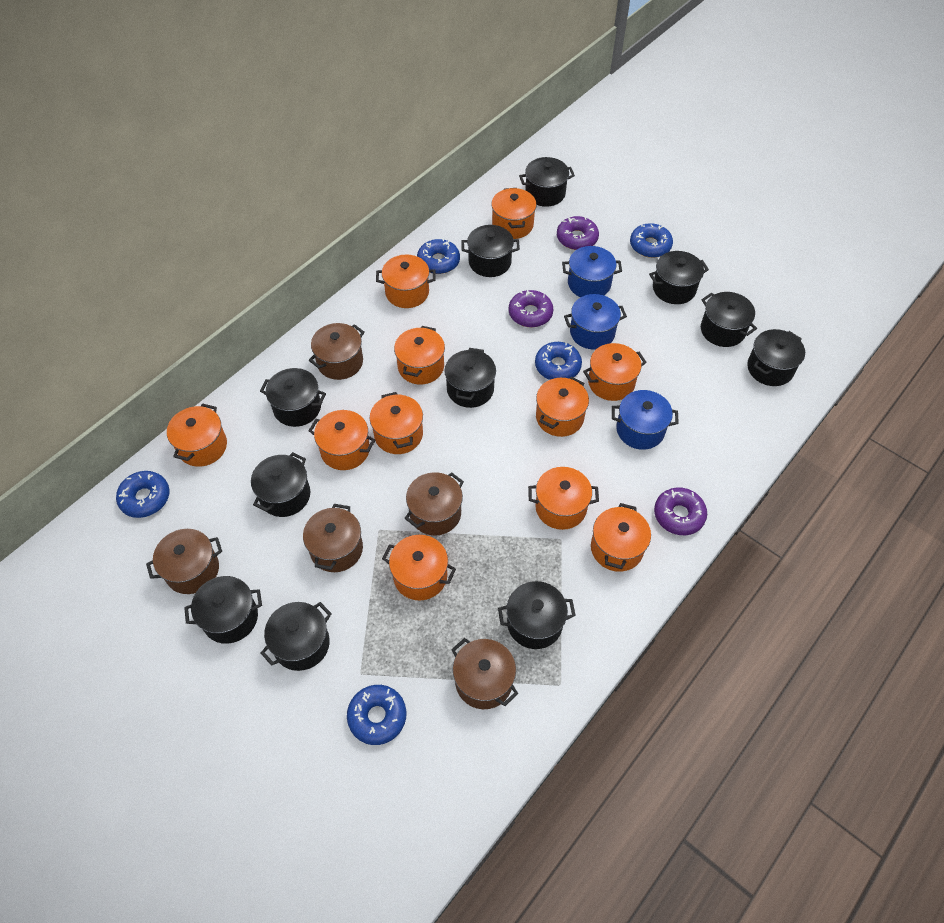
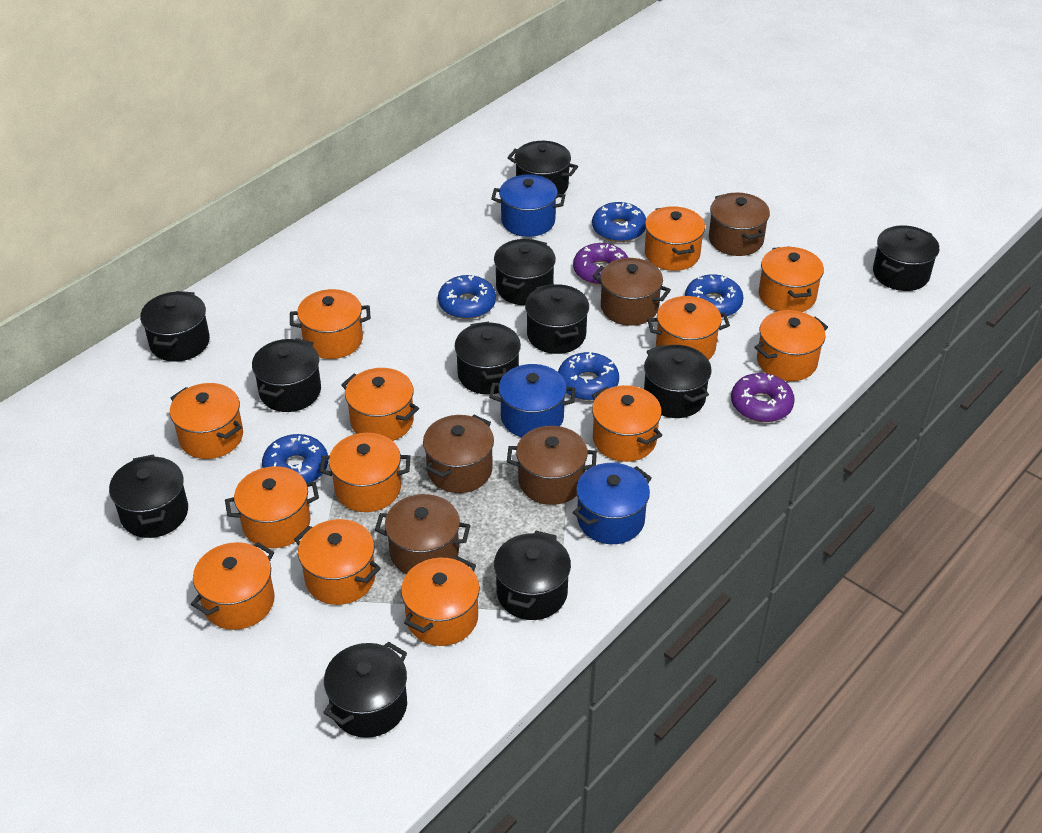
orange pot: [167,403,227,467] [309,410,375,470] [370,392,423,454] [376,255,436,308] [382,535,456,600] [394,326,445,385] [491,188,537,239] [528,467,599,530] [536,377,589,437] [583,343,647,401] [591,503,651,572] = 11 -> [170,383,243,459] [191,542,275,630] [225,466,319,548] [290,289,371,359] [294,519,381,605] [320,433,411,512] [341,368,419,441] [401,556,480,646] [592,385,662,462] [645,206,705,271] [647,296,730,360] [754,310,828,381] [759,246,824,312] = 13
purple donut: [509,290,553,327] [557,216,599,250] [654,487,707,535] = 3 -> [573,243,628,285] [731,373,795,422] = 2

